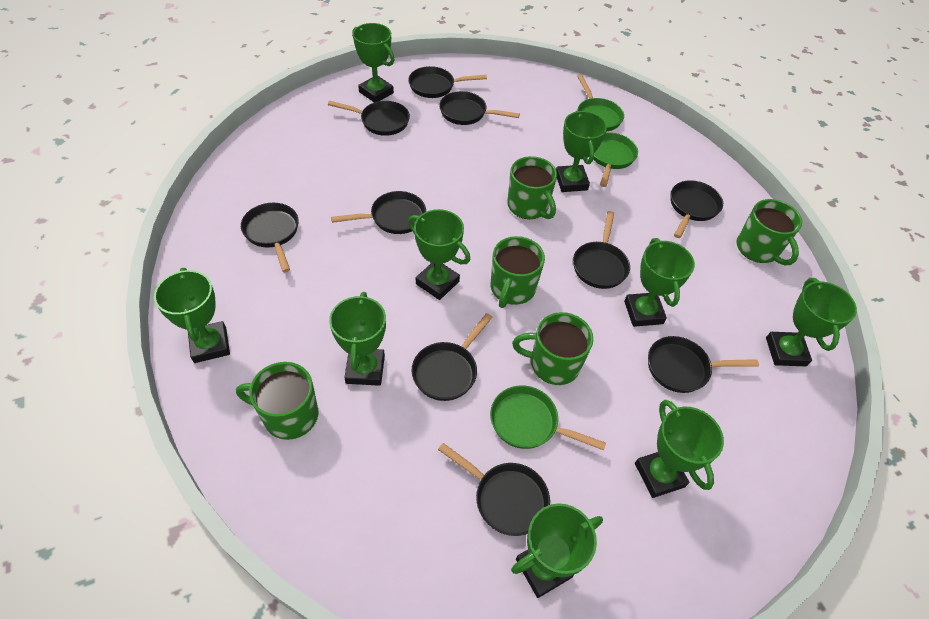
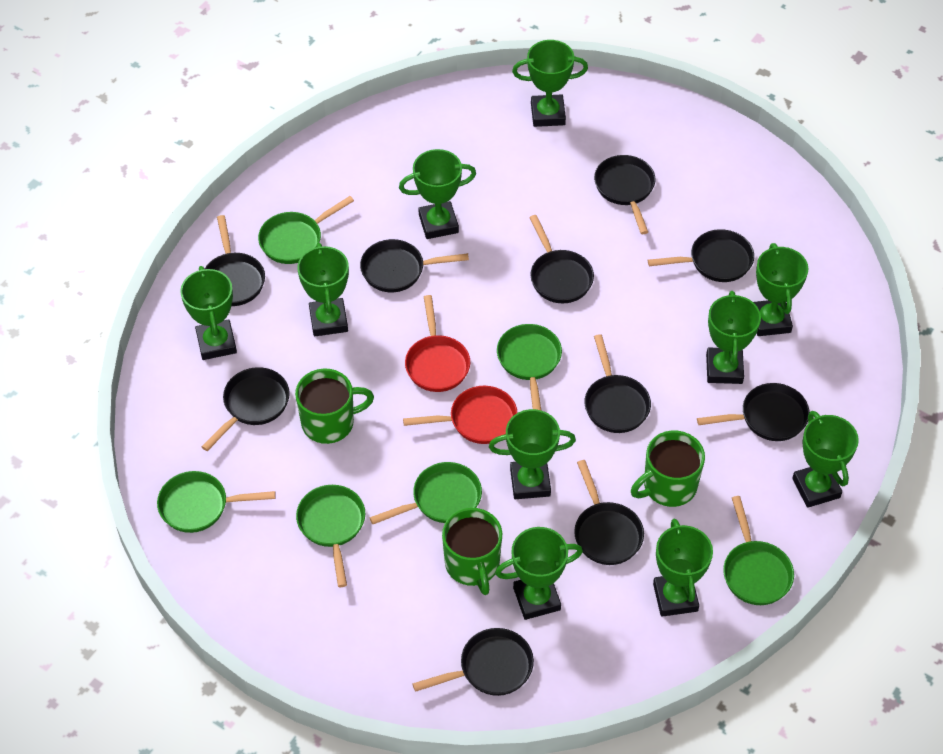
green mug: [236,362,318,440] [491,236,545,308] [507,156,557,219] [512,312,593,385] [737,199,802,266] = 5 -> [295,369,374,444] [442,508,502,595] [631,430,705,507] = 3
green pan: [490,386,606,450] [578,75,624,131] [593,132,638,187] = 3 -> [157,471,276,533] [258,196,354,264] [296,485,365,587] [369,462,482,524] [497,324,562,410] [723,496,794,605] = 6
green trophy: [154,268,230,363] [329,292,386,386] [352,23,394,102] [408,209,470,300] [511,503,603,598] [556,110,607,192] [624,238,695,327] [635,400,724,498] [766,278,857,366] = 9 -> [180,266,237,360] [297,243,349,336] [399,149,476,239] [489,409,576,499] [495,527,583,620] [512,40,588,127] [653,519,713,617] [706,291,761,384] [753,243,808,336] [792,411,859,508] = 10
red pan: none = 0 -> [403,386,517,444] [405,295,470,392] = 2

